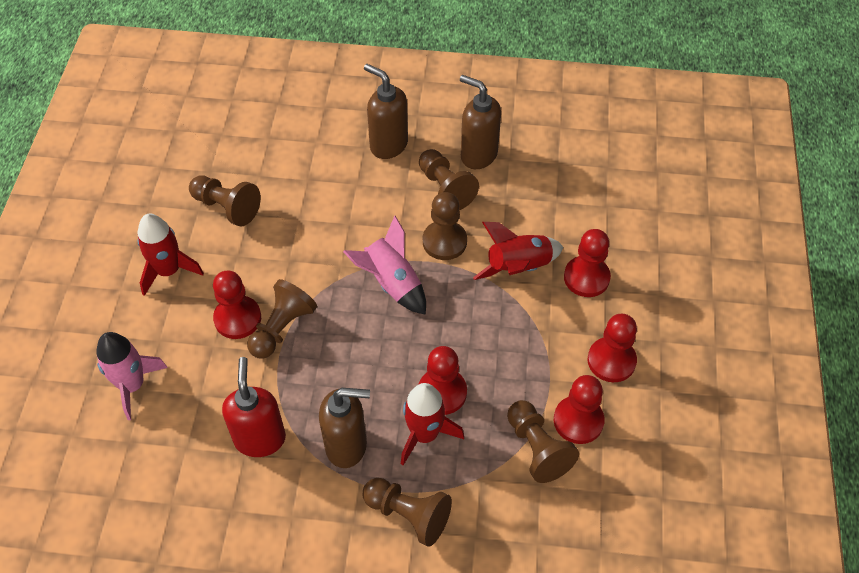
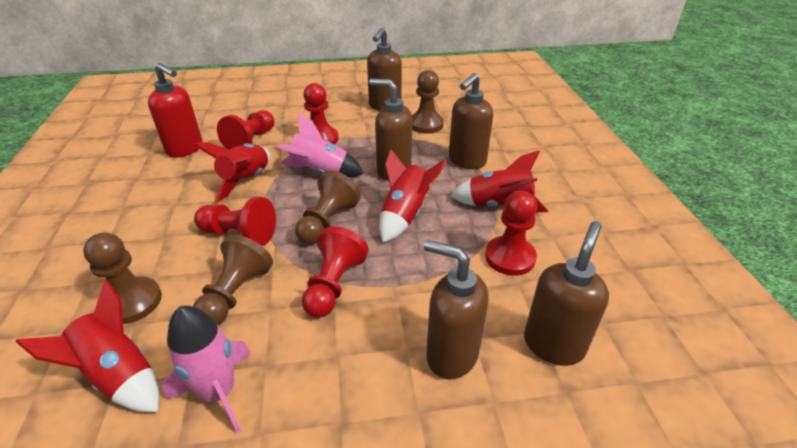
brown pawn: [189,175,261,226] [247,279,317,359] [363,478,452,546] [419,149,479,210] [423,192,467,260] [507,400,579,483] = 6 -> [83,232,162,324] [193,234,273,325] [295,170,361,244] [412,70,444,133] = 4
brown soap dispenser: [319,388,370,468] [364,64,408,159] [460,75,501,169] = 3 -> [367,28,402,111] [369,79,412,180] [424,240,489,380] [449,73,493,169] [524,221,609,366] = 5
red rocket: [138,213,204,296] [401,383,464,465] [473,222,563,280] = 3 -> [16,280,159,412] [194,142,270,202] [379,150,447,243] [451,151,548,213] = 4

